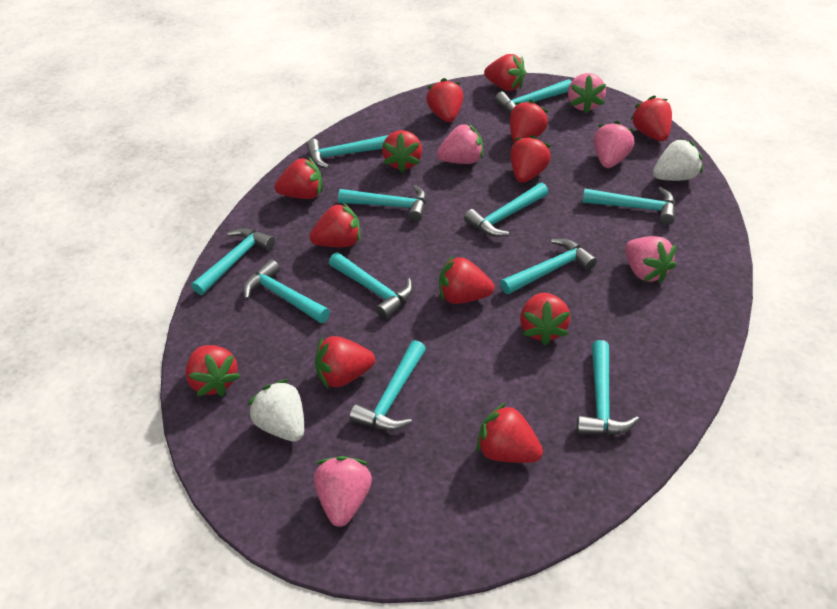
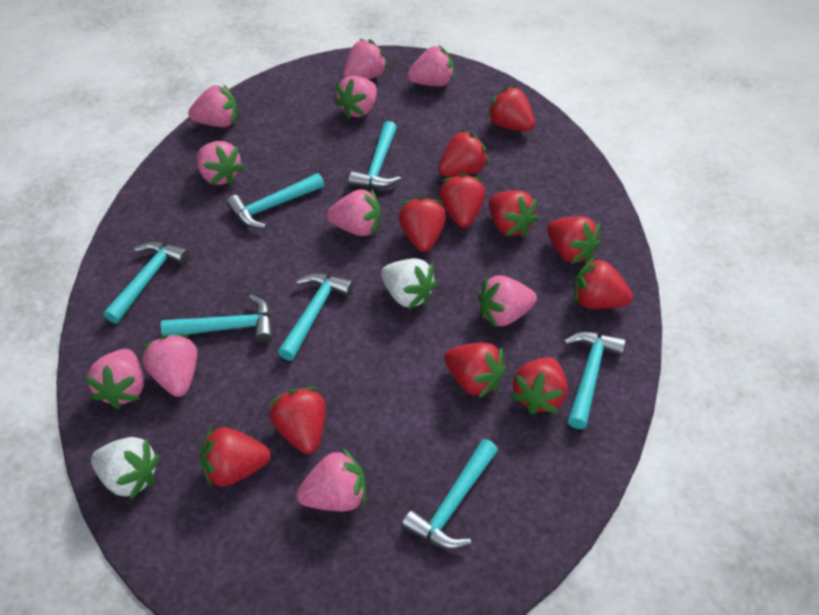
pink strawberry: [314,456,372,527] [437,123,483,164] [568,73,606,114] [594,121,634,168] [625,236,676,283] = 5 -> [84,349,144,409] [141,334,197,397] [188,85,238,127] [197,141,244,185] [296,448,366,511] [327,189,381,236] [334,76,377,119] [343,39,388,79] [407,45,454,87] [478,276,537,328] = 10
red strawberry: [185,345,240,396] [274,157,323,199] [309,202,360,247] [315,336,375,388] [382,130,422,173] [426,78,463,122] [439,256,494,304] [476,403,543,463] [484,54,526,91] [510,100,549,143] [510,135,551,183] [520,293,571,345] [630,95,672,141] = 13 -> [200,426,271,489] [269,387,326,454] [399,196,446,252] [438,130,489,177] [439,173,485,228] [444,343,506,398] [487,86,535,131] [489,190,539,237] [510,357,567,415] [547,216,601,264] [574,256,633,309] = 11
turquoise hammer: [191,228,275,295] [243,259,330,323] [306,135,389,169] [329,253,413,319] [338,185,426,222] [349,340,426,431] [464,183,549,237] [495,79,572,114] [500,238,597,294] [577,340,639,435] [582,187,676,225] = 11 -> [103,241,189,324] [161,295,273,343] [226,173,324,228] [278,273,354,361] [349,121,401,189] [401,439,498,550] [564,332,626,429] = 7

